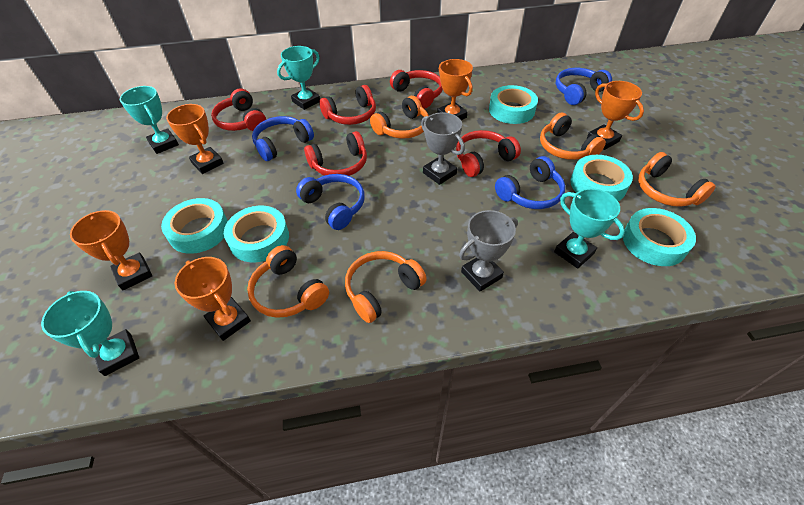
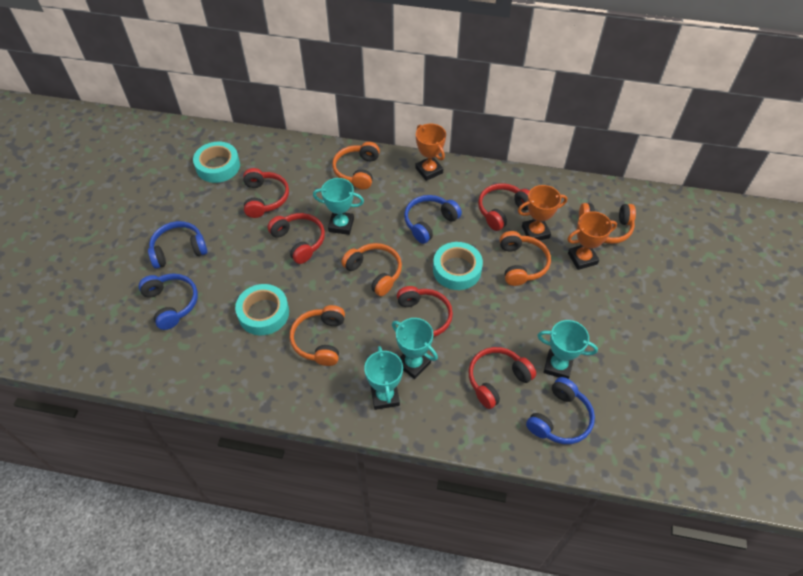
grey trophy: [421,113,465,185] [459,210,518,292] = 2 -> none = 0
orange trophy: [70,210,152,290] [166,104,224,174] [175,257,251,341] [437,59,473,120] [587,81,644,150] = 5 -> [415,124,446,181] [518,185,567,241] [567,211,617,270] = 3
turquoise tape: [161,198,228,254] [224,206,289,262] [489,85,538,124] [570,155,633,201] [623,208,696,266] = 5 -> [193,141,240,183] [235,284,289,335] [433,242,483,290] = 3

